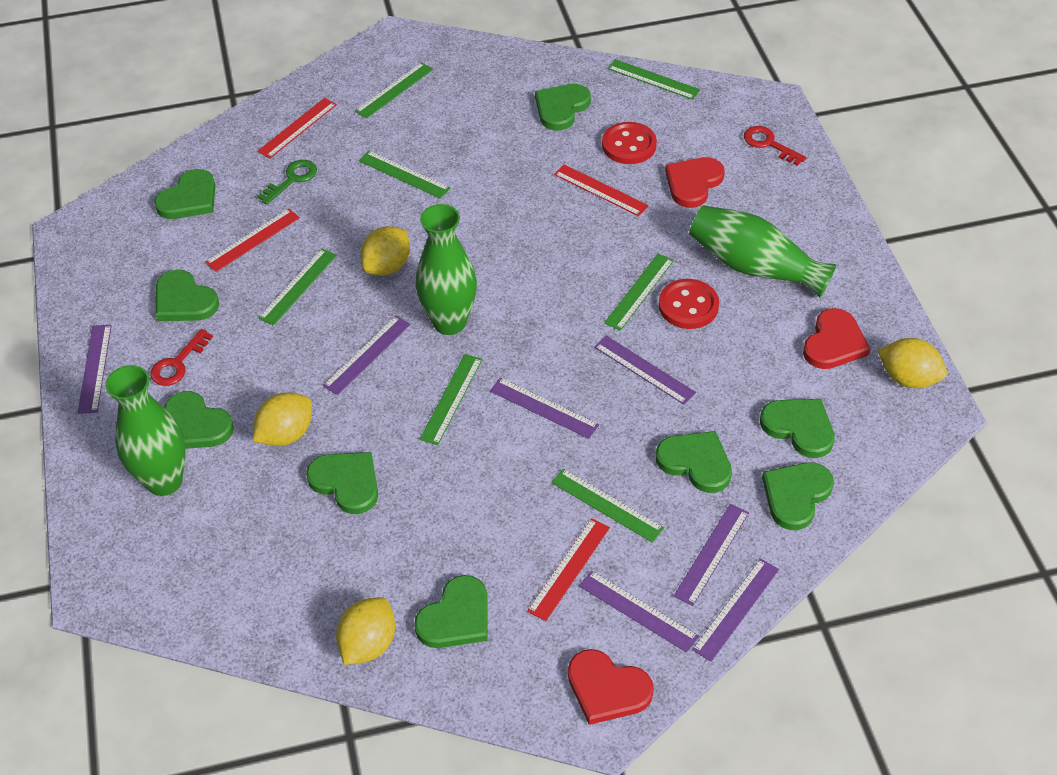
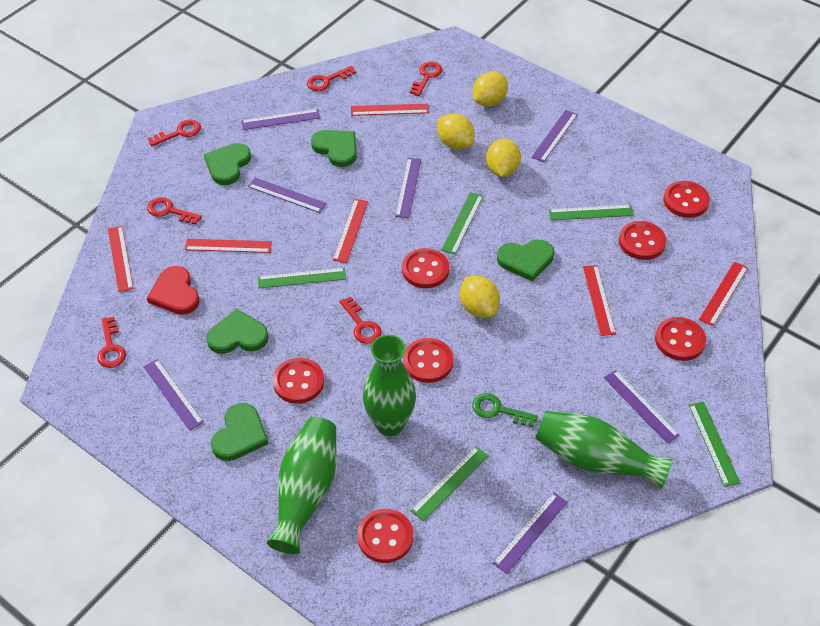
green heart: [154,169,215,219] [156,270,219,321] [164,391,234,449] [306,452,378,514] [414,575,488,648] [535,84,591,131] [656,431,732,493] [760,399,835,458] [762,462,834,530] = 9 -> [204,143,251,185] [206,309,269,354] [211,403,268,461] [311,130,357,167] [497,240,554,282] = 5
green ruler: [258,249,337,326] [355,62,433,119] [359,151,450,199] [419,354,482,445] [551,469,664,543] [604,254,674,331] [608,59,700,100] = 7 -> [258,268,346,288] [411,446,489,521] [441,192,483,255] [549,205,634,221] [689,402,740,487] = 5
red button: [602,122,657,164] [659,279,719,329] = 2 -> [273,358,324,404] [357,509,413,563] [402,248,449,288] [403,338,454,383] [619,221,666,260] [655,317,706,361] [663,181,710,218] = 7
red heart: [568,649,654,725] [665,157,725,208] [803,308,871,369] = 3 -> [147,266,199,315] = 1
red key: [150,329,213,386] [744,126,807,166] = 2 -> [97,317,126,368] [147,197,202,225] [148,119,201,146] [307,66,356,91] [340,296,382,344] [410,62,442,96] = 6
red ruler: [205,208,300,272] [257,98,337,159] [527,518,610,621] [554,164,649,216] = 4 -> [108,226,134,292] [185,239,272,253] [333,199,368,263] [351,104,429,116] [583,265,616,336] [699,262,748,326] = 6

